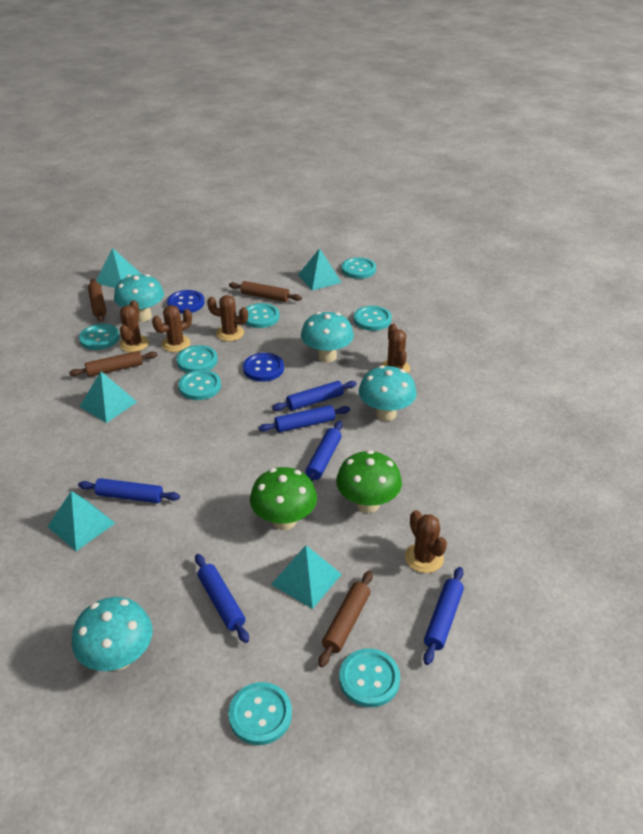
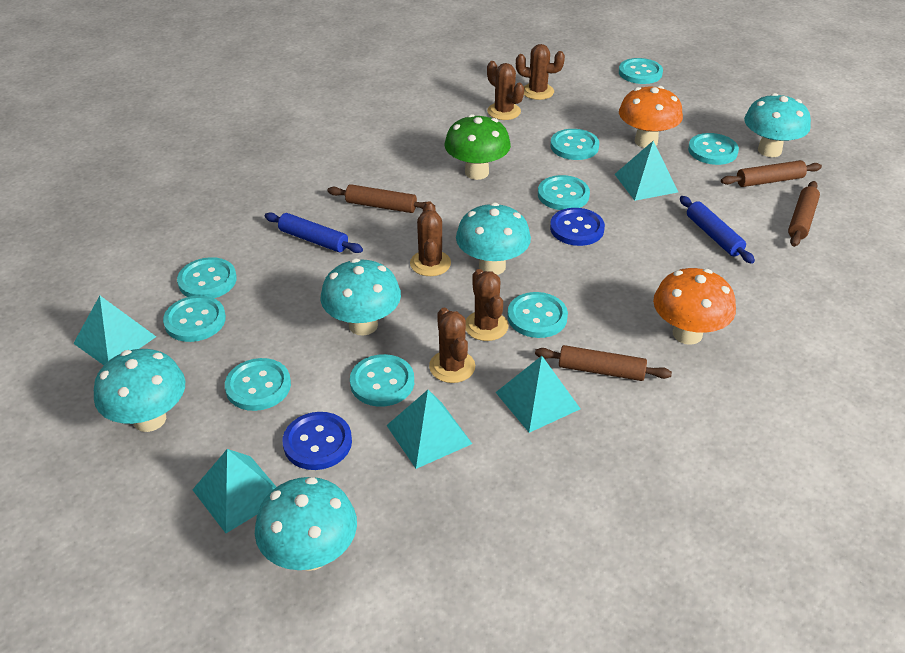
blue rolling pin: [78,478,180,503] [195,554,249,643] [259,405,350,433] [272,381,357,411] [305,421,342,483] [423,567,464,665] = 6 -> [265,212,363,253] [680,196,755,264] = 2
green mushroom: [250,467,317,530] [336,450,402,513] = 2 -> [445,114,511,180] = 1
orange mushroom: none = 0 -> [619,86,683,148] [653,268,736,345] = 2
turquoise button: [79,324,120,350] [177,345,218,373] [178,370,221,400] [228,682,292,745] [245,303,279,328] [339,649,400,707] [341,257,376,279] [354,306,392,331] = 8 -> [163,296,226,342] [177,257,237,298] [225,358,291,411] [350,354,414,407] [507,292,568,338] [538,175,590,210] [550,129,599,160] [619,58,663,84] [688,133,739,165] = 9
turquoise mushroom: [72,597,152,671] [114,274,164,322] [301,312,354,362] [359,365,417,421] = 4 -> [94,349,185,432] [255,477,357,571] [321,259,401,336] [456,202,531,275] [744,93,811,157] = 5

